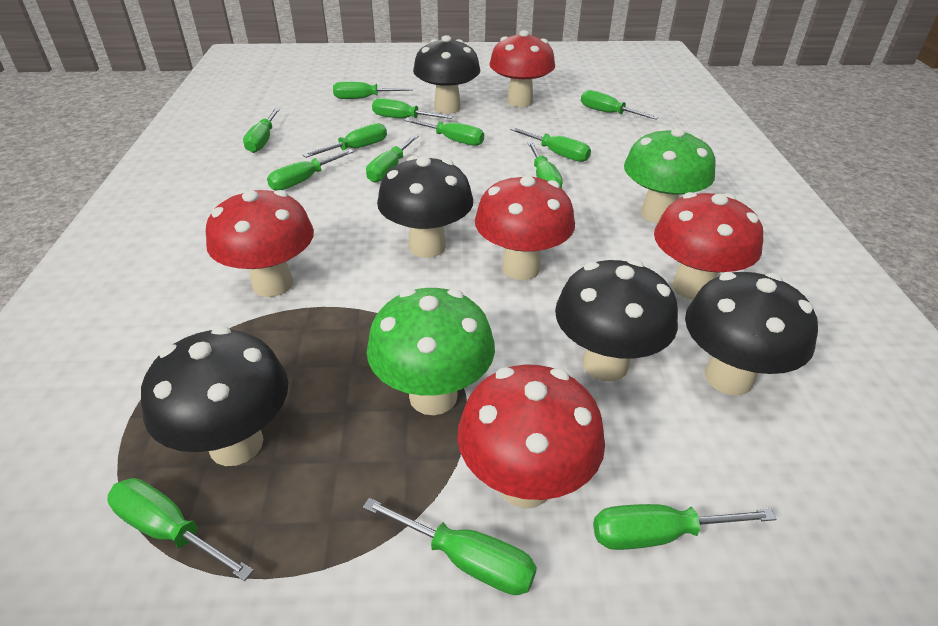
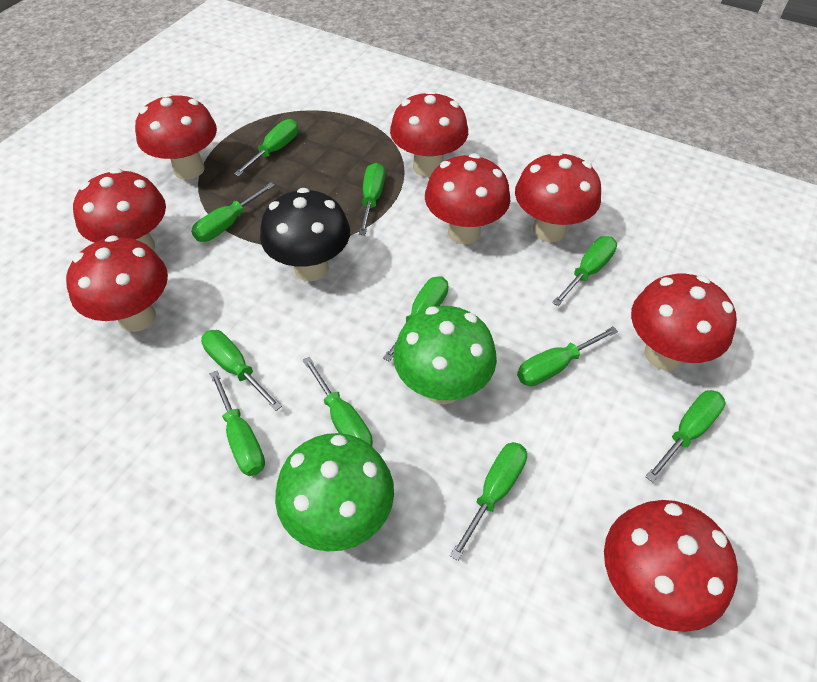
black mushroom: [141,326,288,466] [377,156,473,258] [413,35,480,114] [555,259,678,381] [685,272,818,395] = 5 -> [260,188,350,281] = 1
green screwdriver: [107,478,254,581] [243,108,280,153] [267,149,354,191] [303,123,387,158] [333,81,413,99] [363,498,537,595] [366,135,419,183] [372,98,453,119] [404,118,484,146] [510,127,591,162] [527,142,563,189] [581,90,659,119] [593,504,776,550] = 13 -> [191,182,275,242] [201,330,282,411] [210,371,265,476] [234,119,298,176] [303,357,373,446] [359,163,385,235] [383,277,448,362] [450,442,527,561] [517,327,618,386] [552,236,617,306] [645,390,726,482] = 11
red mushroom: [206,189,314,297] [457,364,605,508] [475,173,575,280] [489,30,555,107] [654,192,763,300] = 5 -> [66,235,168,332] [73,168,166,251] [135,93,217,180] [390,90,468,177] [425,153,510,244] [515,151,601,242] [604,500,738,632] [631,274,737,370] = 8

